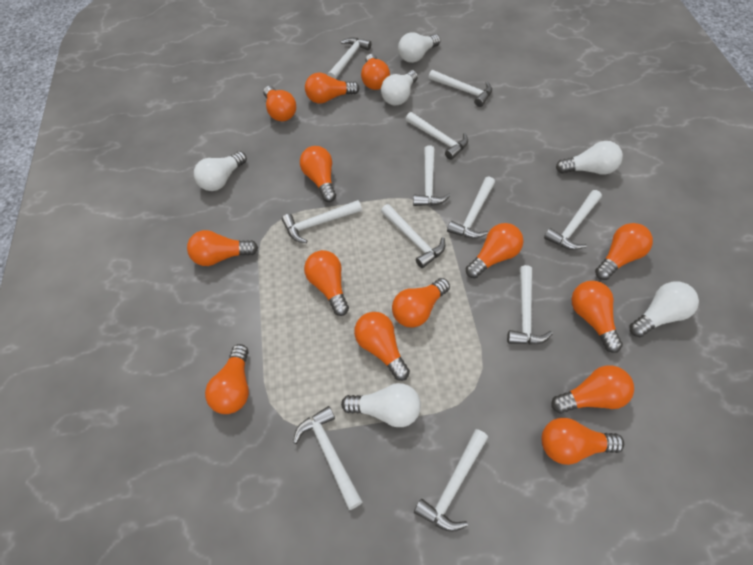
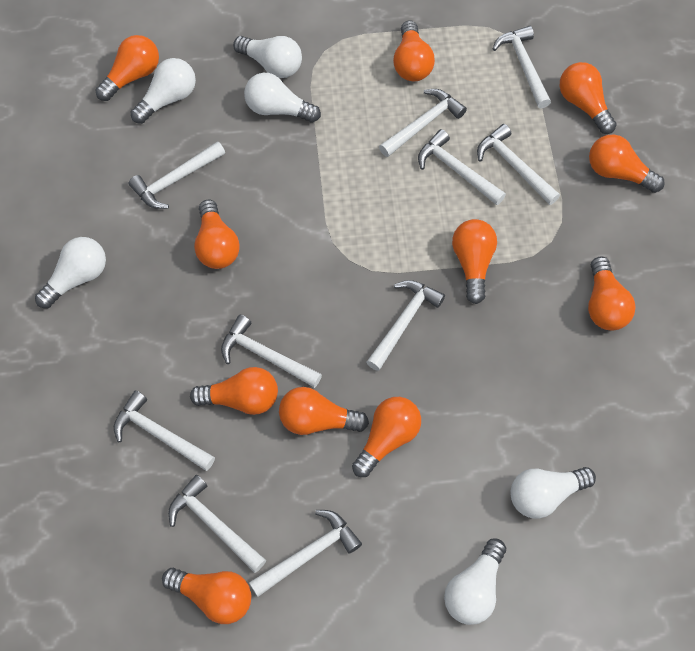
orange light bulb: [187,230,258,266] [205,344,249,414] [263,86,296,121] [300,146,336,202] [304,250,349,316] [305,73,359,104] [354,312,410,381] [361,54,390,90] [392,278,450,328] [466,223,523,278] [541,418,624,465] [551,365,634,414] [571,281,623,353] [595,223,653,280] = 14 -> [95,35,159,101] [162,568,251,624] [190,367,278,415] [194,199,240,269] [279,387,369,435] [352,397,421,477] [393,20,435,81] [452,219,497,304] [560,62,617,134] [588,257,636,330] [589,134,665,193] = 11
white hammer: [282,200,362,243] [293,406,363,510] [328,38,372,79] [381,204,445,268] [406,112,468,160] [413,145,451,206] [414,429,488,532] [428,70,492,107] [447,177,495,239] [507,265,553,345] [544,190,602,250] = 11 -> [114,391,215,471] [129,141,225,209] [168,475,266,573] [221,315,322,388] [249,510,362,597] [366,280,445,371] [379,89,467,157] [418,129,506,205] [477,124,560,205] [493,26,551,109] = 10

